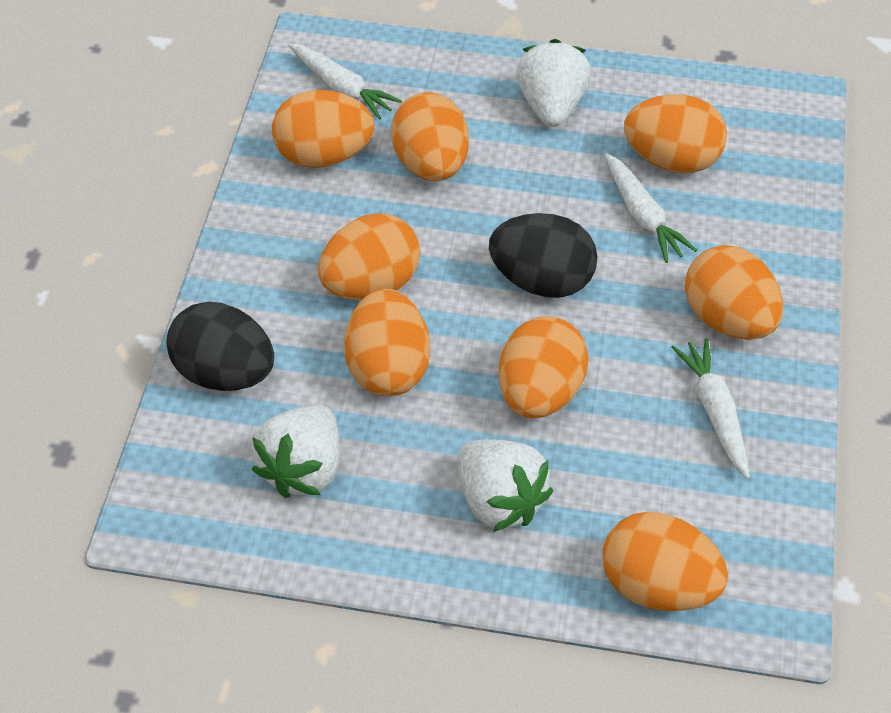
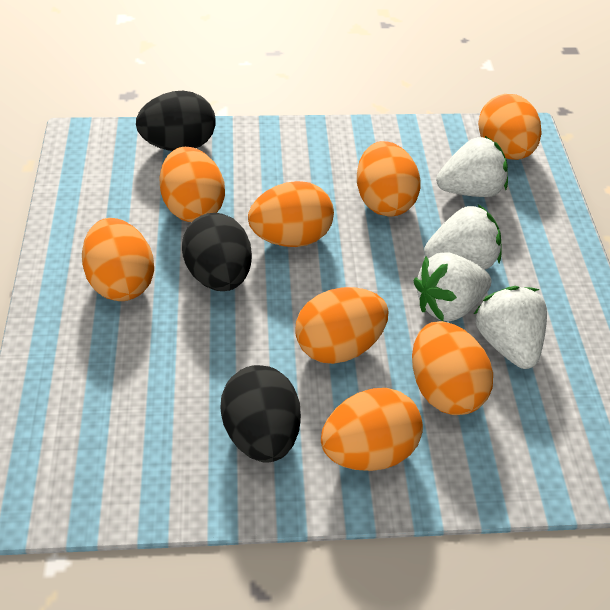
black egg: [166,302,274,391] [489,213,598,298] = 2 -> [136,91,216,151] [182,213,252,291] [220,365,301,463] = 3
white carrot: [288,43,402,120] [604,153,697,263] [671,338,750,479] = 3 -> none = 0
white strawberry: [252,405,340,498] [458,440,553,532] [516,39,590,127] = 3 -> [414,252,492,321] [424,204,501,270] [436,136,508,197] [474,286,547,369] = 4

